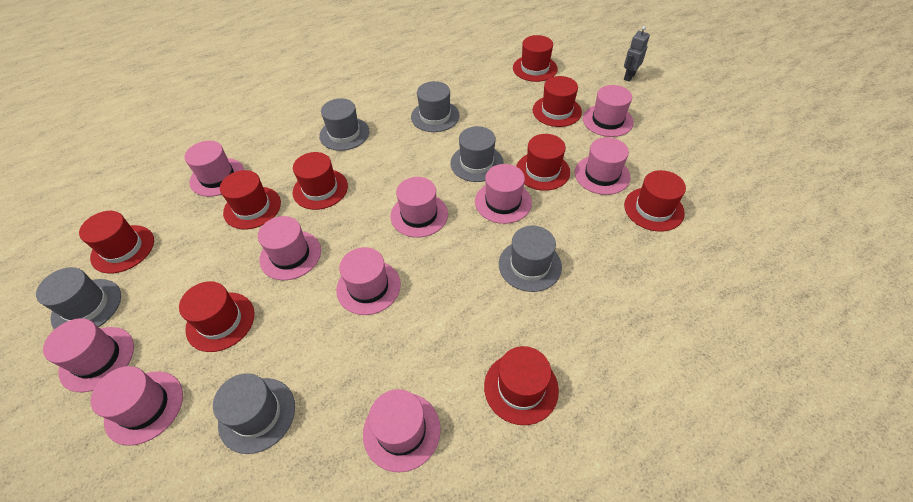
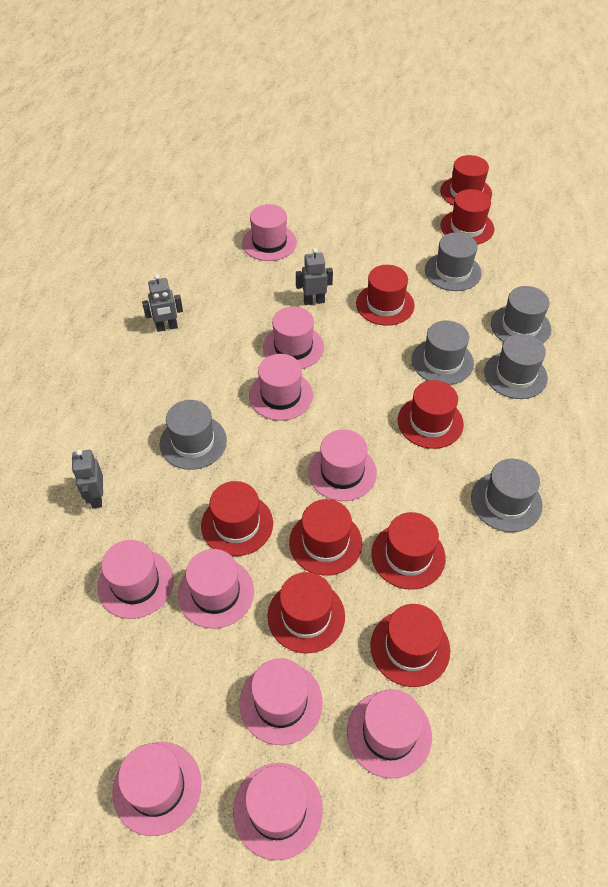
grey robot: [624,26,650,82] = 1 -> [72,449,103,508] [142,274,183,332] [296,248,333,305] = 3

